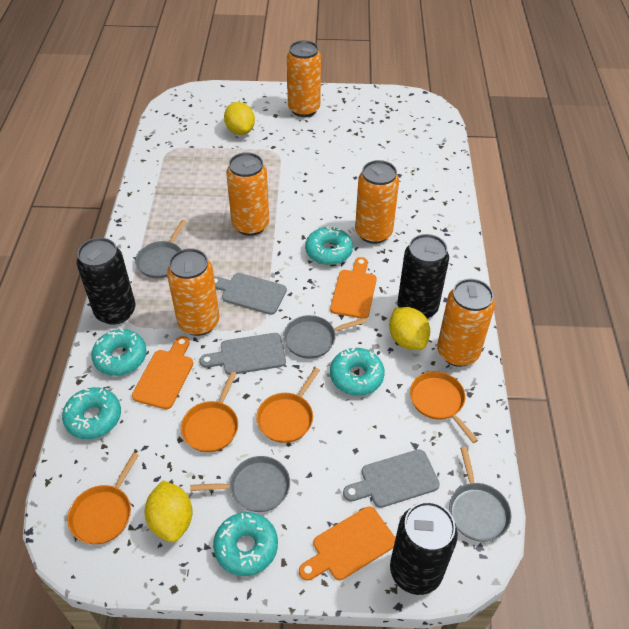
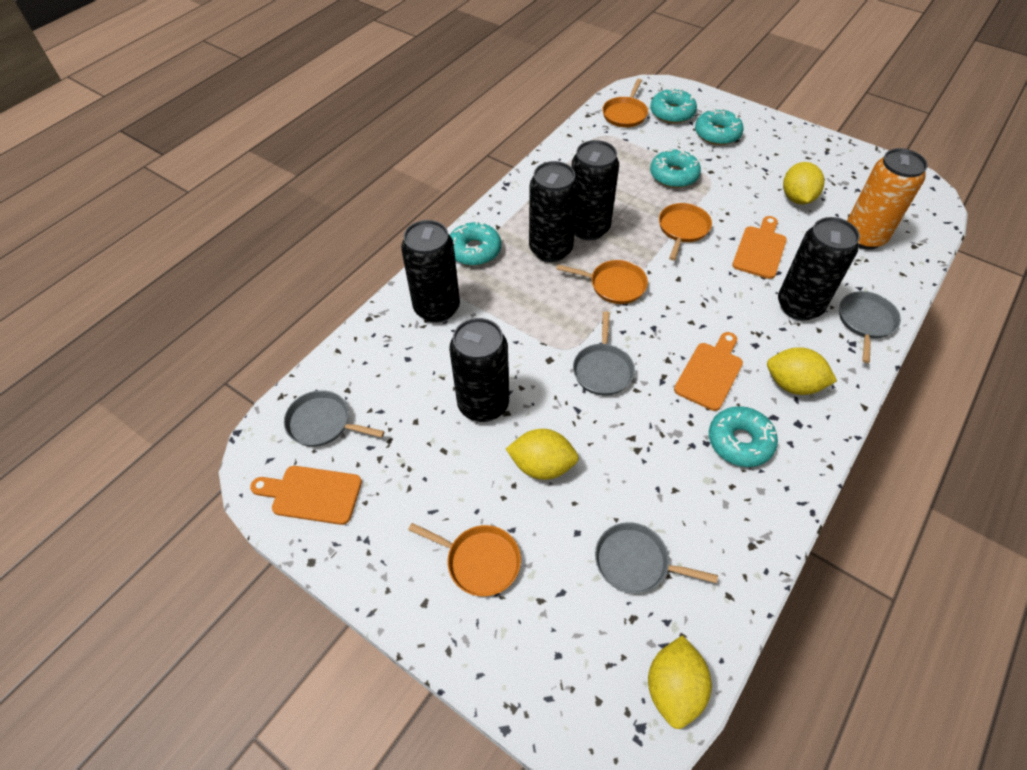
black can: [77,238,135,325] [390,501,458,595] [398,234,449,319] = 3 -> [401,220,460,323] [449,318,509,422] [529,161,578,262] [572,140,619,240] [778,217,860,320] = 5
grey cutting board: [199,333,286,375] [214,273,287,315] [343,449,440,508] = 3 -> none = 0
orange can: [167,248,220,336] [226,152,269,236] [287,40,321,117] [355,160,399,244] [437,279,495,367] = 5 -> [847,148,928,249] = 1
yellow lemon: [145,480,193,542] [224,102,255,135] [389,307,430,350] = 3 -> [506,429,579,480] [648,635,712,729] [767,347,837,395] [783,162,825,205] = 4

